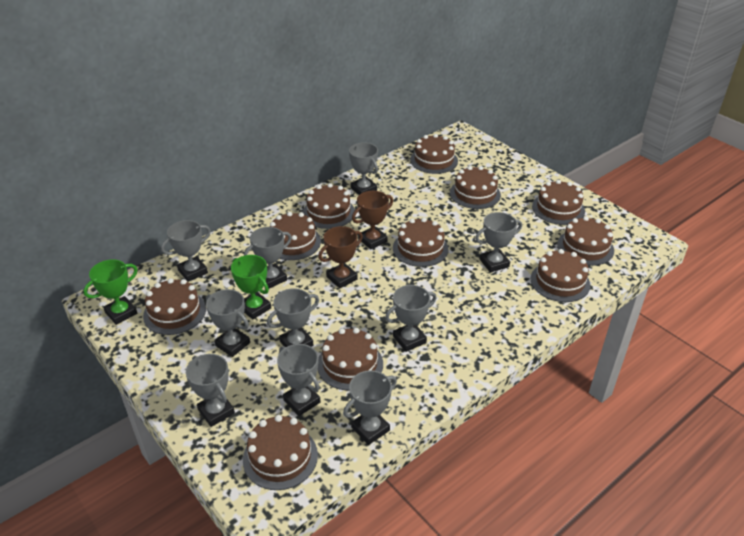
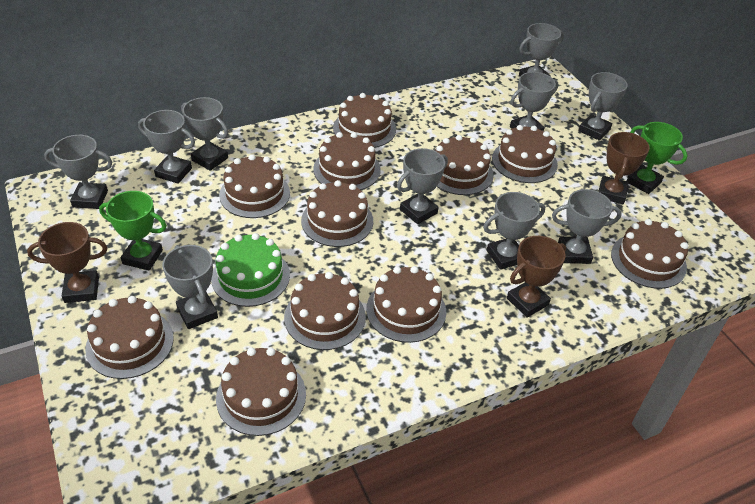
brown trophy: [318,226,363,289] [352,191,393,250] = 2 -> [27,222,108,303] [507,236,566,318] [598,132,650,204] = 3
green cake: none = 0 -> [211,233,290,307] = 1

